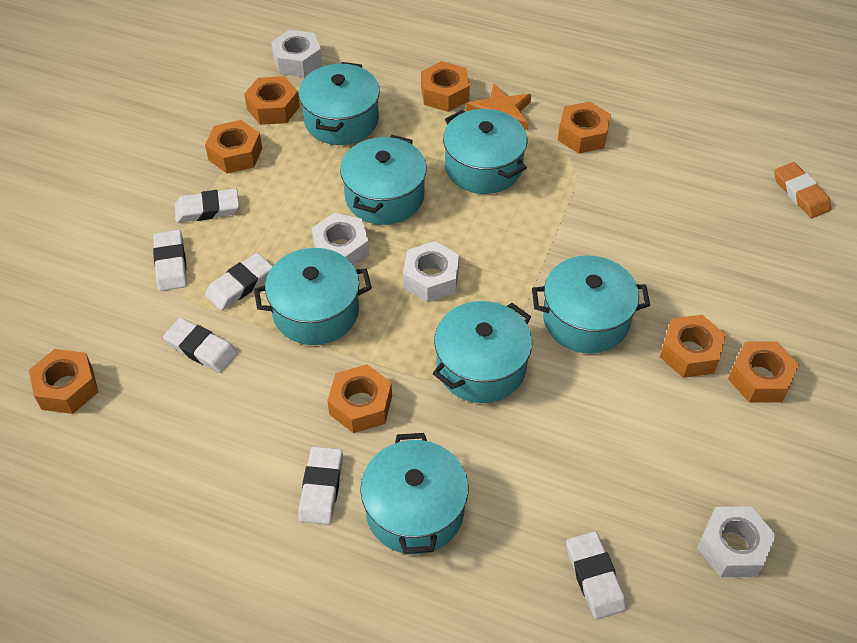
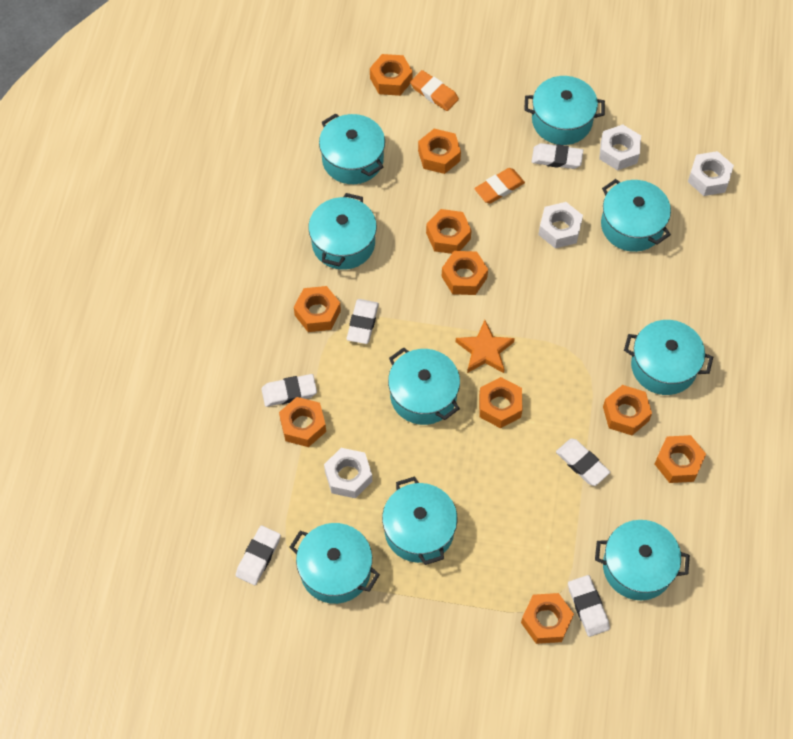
orange eraser: [774,162,831,218] = 1 -> [410,70,459,111] [474,168,525,204] = 2
orange nut: [29,349,98,414] [205,120,262,173] [244,76,300,125] [327,365,392,433] [421,61,470,112] [558,101,611,154] [660,315,726,378] [728,341,799,403] = 8 -> [279,397,326,447] [294,286,341,332] [370,54,413,96] [418,129,461,174] [426,209,472,254] [441,251,488,295] [479,377,523,428] [521,593,574,644] [603,385,652,435] [655,435,706,483] = 10
turquoise pot: [254,248,372,345] [299,62,380,145] [340,135,427,225] [360,433,468,555] [433,301,532,403] [443,109,527,194] [532,255,650,354] = 7 -> [290,523,380,604] [308,193,377,270] [319,113,385,184] [382,477,458,565] [388,347,460,425] [524,76,605,145] [595,520,690,600] [601,179,671,252] [624,320,713,395] = 9

